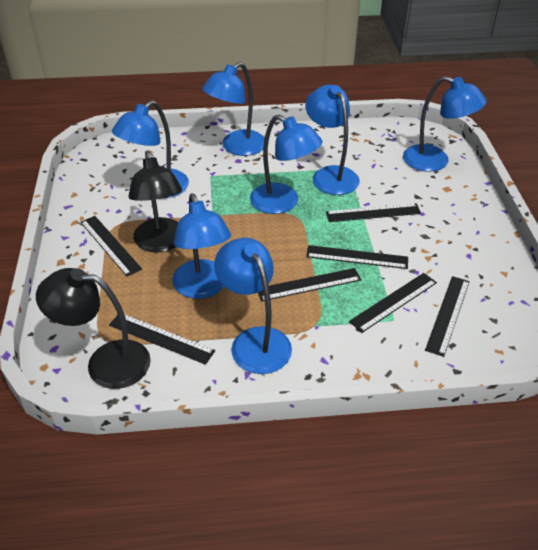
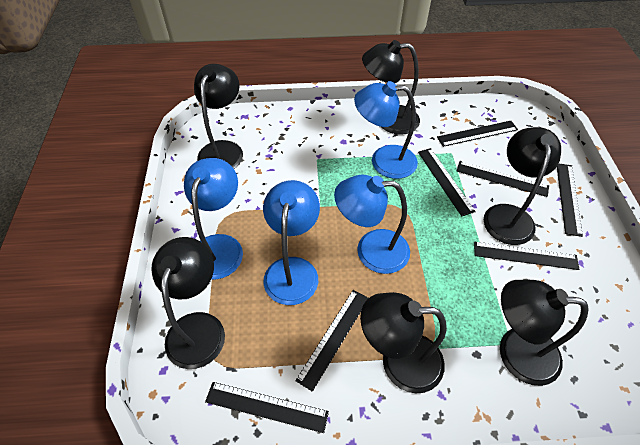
black lamp: [36,268,151,389] [128,150,182,252] = 2 -> [152,237,225,369] [194,64,243,169] [360,292,447,393] [362,40,420,135] [484,127,561,245] [500,280,589,386] = 6
blue lamp: [112,100,189,198] [172,193,231,299] [202,62,264,156] [214,238,292,374] [250,114,322,214] [305,84,360,195] [403,76,487,172] = 7 -> [184,158,243,280] [263,180,320,305] [334,175,410,274] [354,81,418,179] = 4

